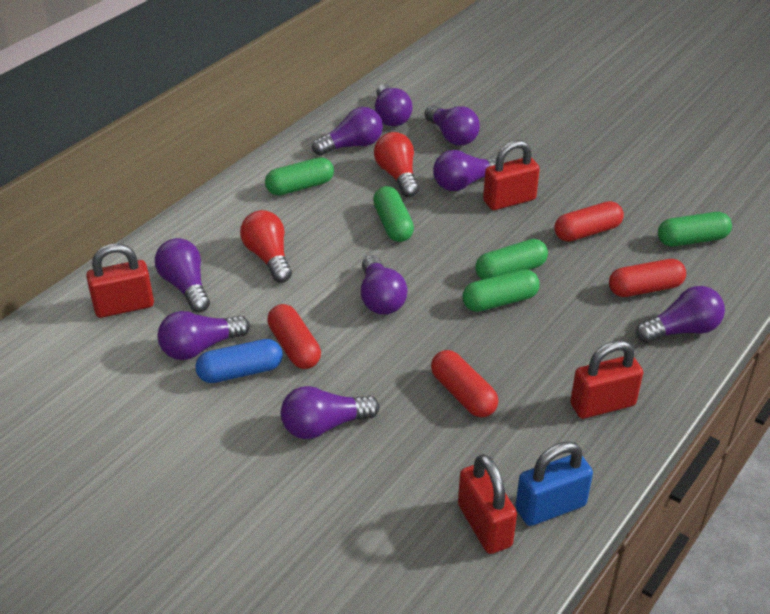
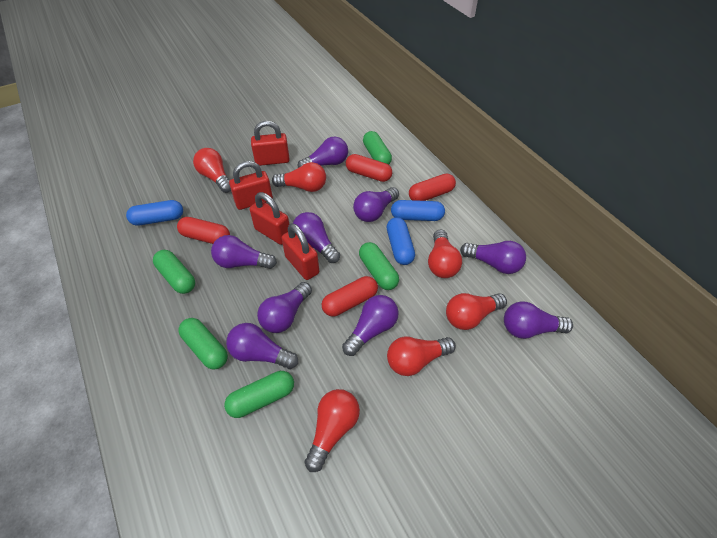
blue capsule: [195,339,283,383] = 1 -> [126,200,183,226] [387,217,415,265] [391,200,445,221] = 3
blue padlock: [515,441,593,526] = 1 -> none = 0
red light bulb: [240,210,292,283] [374,132,419,197] = 2 -> [193,148,231,193] [272,162,326,192] [304,389,360,472] [387,337,456,376] [428,229,462,278] [446,293,507,330] = 6

